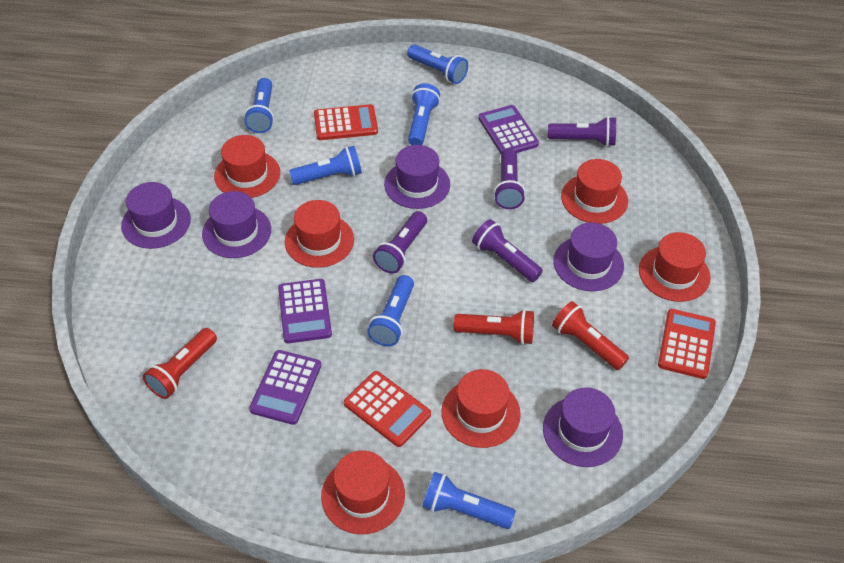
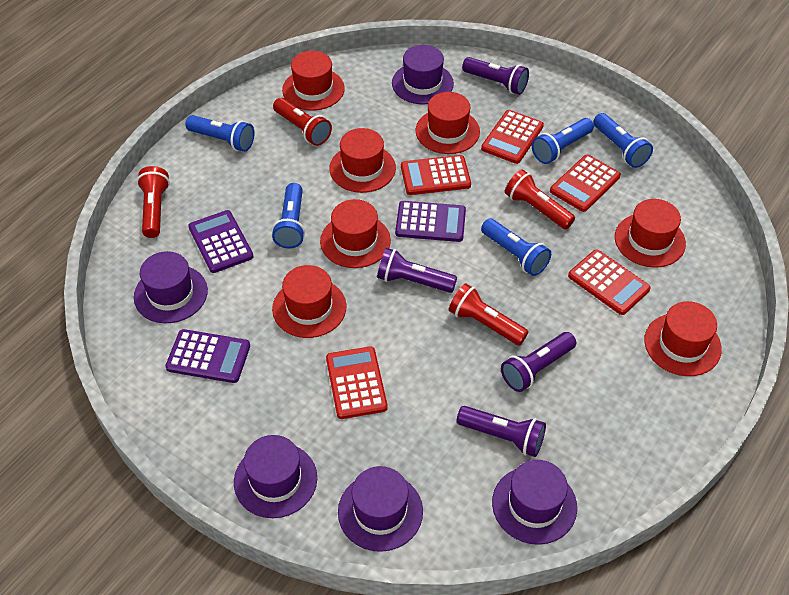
blue flashlight: [244,78,274,133] [289,146,362,185] [367,275,414,346] [407,44,468,84] [408,83,440,145] [422,472,516,529] = 6 -> [185,115,254,152] [272,183,305,249] [481,219,551,276] [532,118,594,164] [593,113,653,168] = 5
red calculator: [314,104,378,140] [344,371,431,447] [658,309,716,379] = 3 -> [326,346,388,419] [401,155,471,195] [481,110,544,164] [550,155,621,212] [568,249,651,315] = 5
red flashlight: [143,328,217,399] [454,309,534,345] [552,301,629,370] = 3 -> [137,166,170,238] [273,98,332,146] [449,283,528,346] [505,170,575,229] = 4
red hat: [214,135,280,198] [285,200,354,268] [321,450,405,534] [442,369,521,448] [561,159,628,224] [639,232,711,302] = 6 -> [272,265,346,338] [282,51,345,111] [320,199,391,268] [329,128,396,193] [415,92,480,154] [615,199,686,268] [644,301,722,376] = 7

